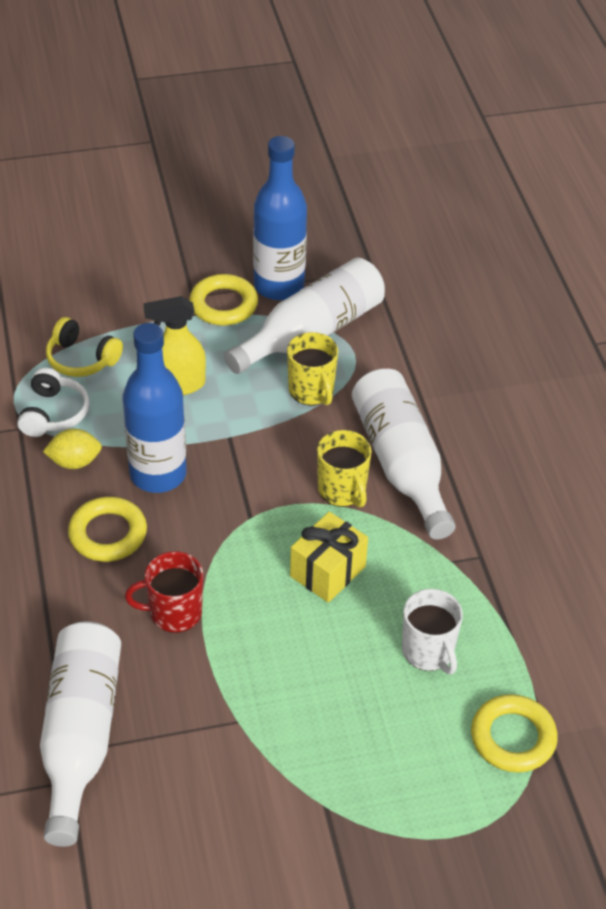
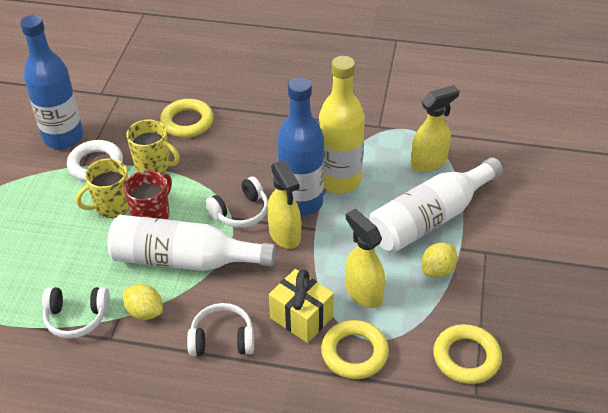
white bottle: [40,621,121,847] [224,257,385,374] [352,369,456,540] = 3 -> [107,215,275,271] [369,157,503,253] = 2
white headphones: [17,368,90,437] = 1 -> [42,287,110,338] [187,303,254,356] [205,177,268,228] = 3
white mug: [402,589,463,674] = 1 -> none = 0
white ring: none = 0 -> [67,140,123,182] = 1
yellow bottle: none = 0 -> [319,56,365,193] = 1
yellow headphones: [46,317,123,377] = 1 -> none = 0
yellow lemon: [43,429,102,469] = 1 -> [123,284,163,320] [421,242,457,278] = 2
yellow spray bottle: [143,296,206,395] = 1 -> [267,160,301,249] [345,209,385,308] [410,85,460,172] = 3

